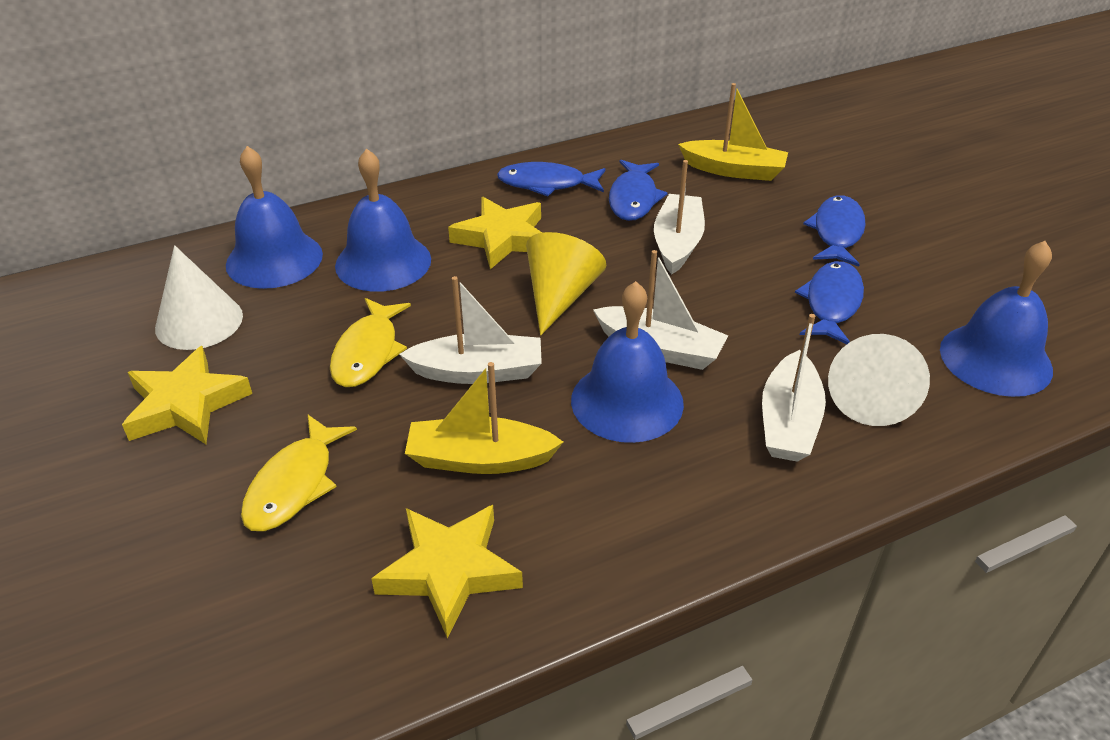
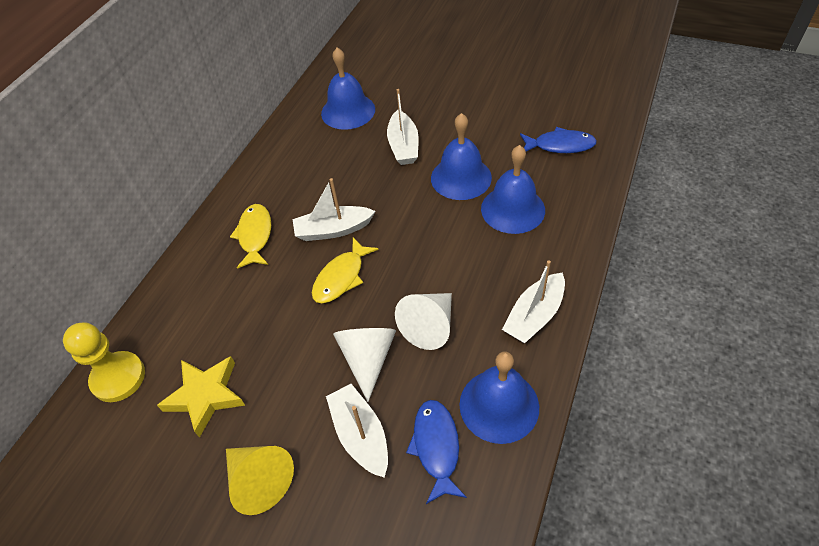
blue fish: [497,162,605,196] [609,160,667,221] [795,261,864,344] [803,195,866,267] = 4 -> [406,400,467,504] [520,127,597,153] = 2
yellow boat: [405,362,563,474] [678,83,788,181] = 2 -> none = 0
yellow pawn: none = 0 -> [63,322,145,402] = 1
yellow star: [122,346,252,444] [371,505,523,638] [448,197,542,269] = 3 -> [157,356,245,438] = 1

